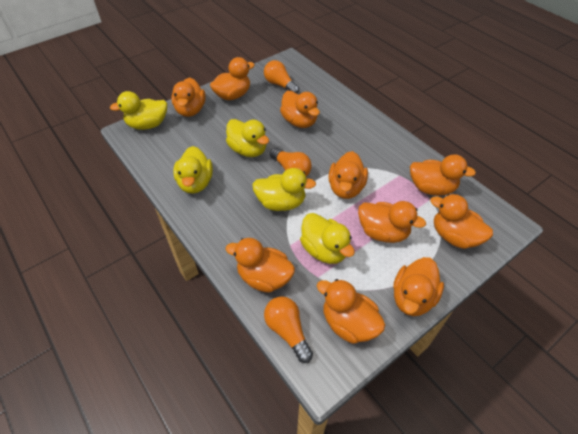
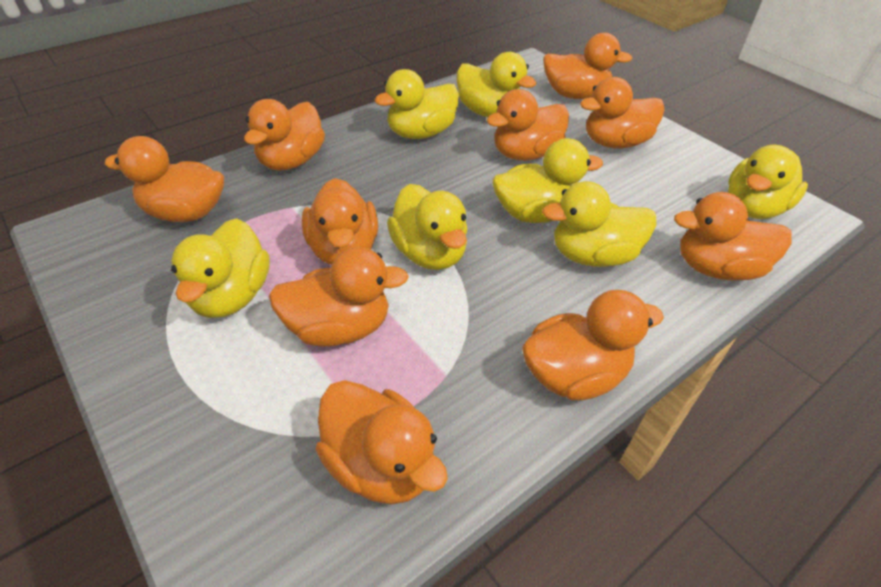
orange light bulb: [264,60,299,93] [264,296,313,363] [270,148,312,177] = 3 -> none = 0
yellow duck: [110,91,167,130] [173,146,213,194] [226,119,269,157] [252,168,316,211] [300,213,355,264] = 5 -> [171,218,270,318] [375,69,459,139] [387,184,468,270] [457,52,536,117] [493,138,603,223] [542,181,657,267] [728,145,808,219] = 7

